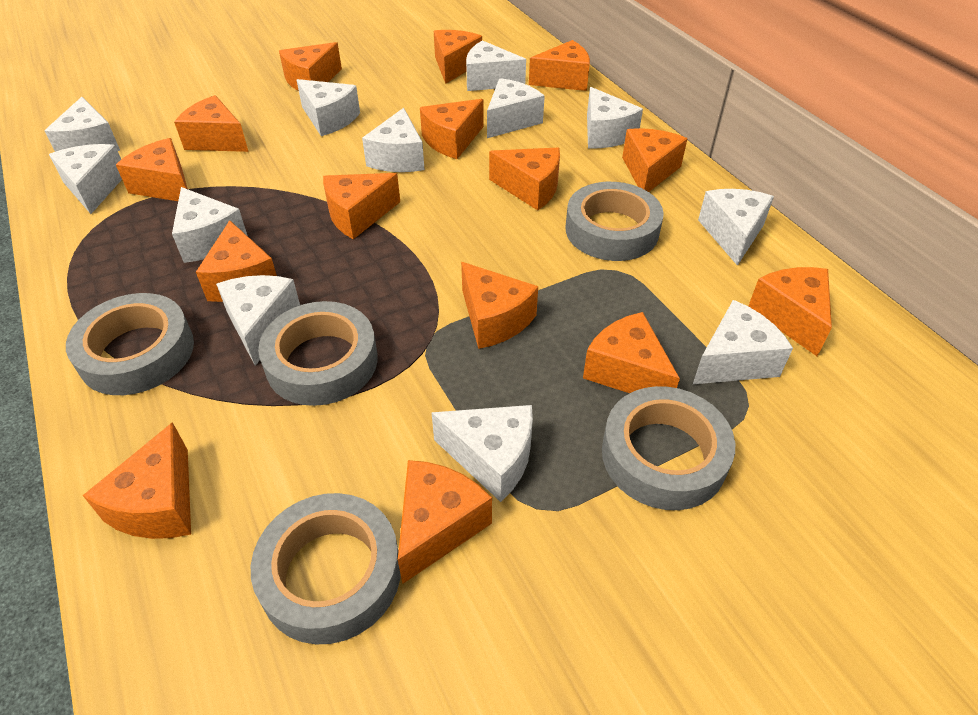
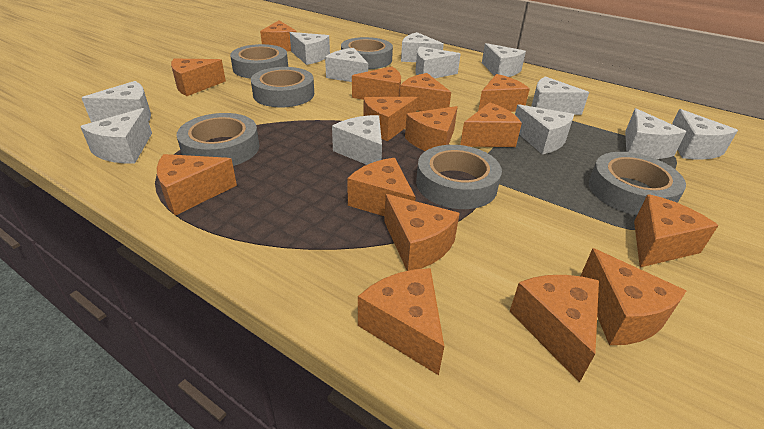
grey tape: [66,293,194,395] [251,493,401,644] [258,301,378,406] [565,182,664,261] [602,386,735,510] = 5 -> [177,113,259,166] [230,44,288,79] [251,67,314,107] [341,37,393,69] [416,145,502,209] [589,152,686,216] = 6

